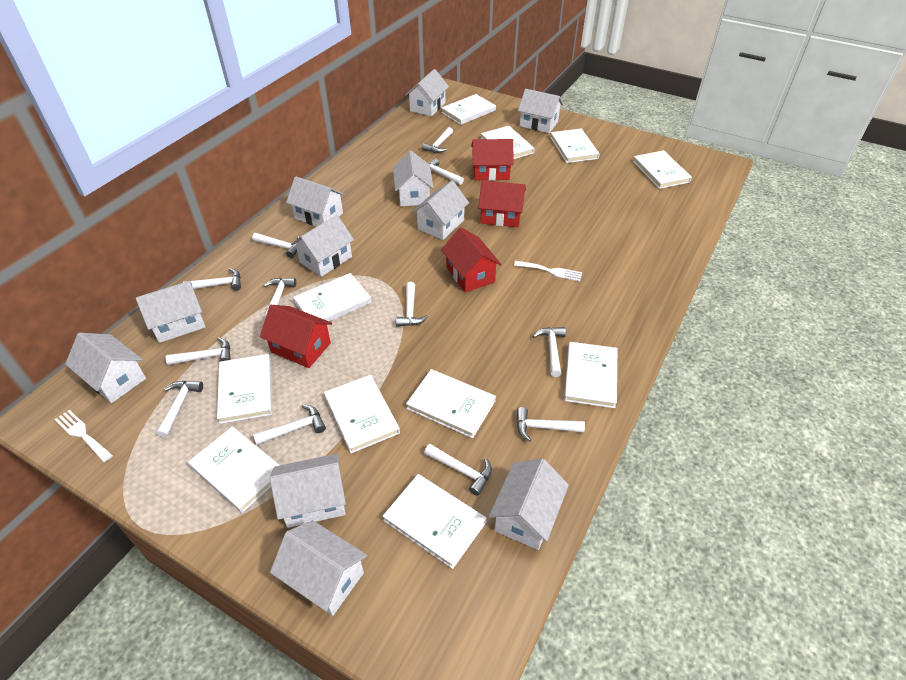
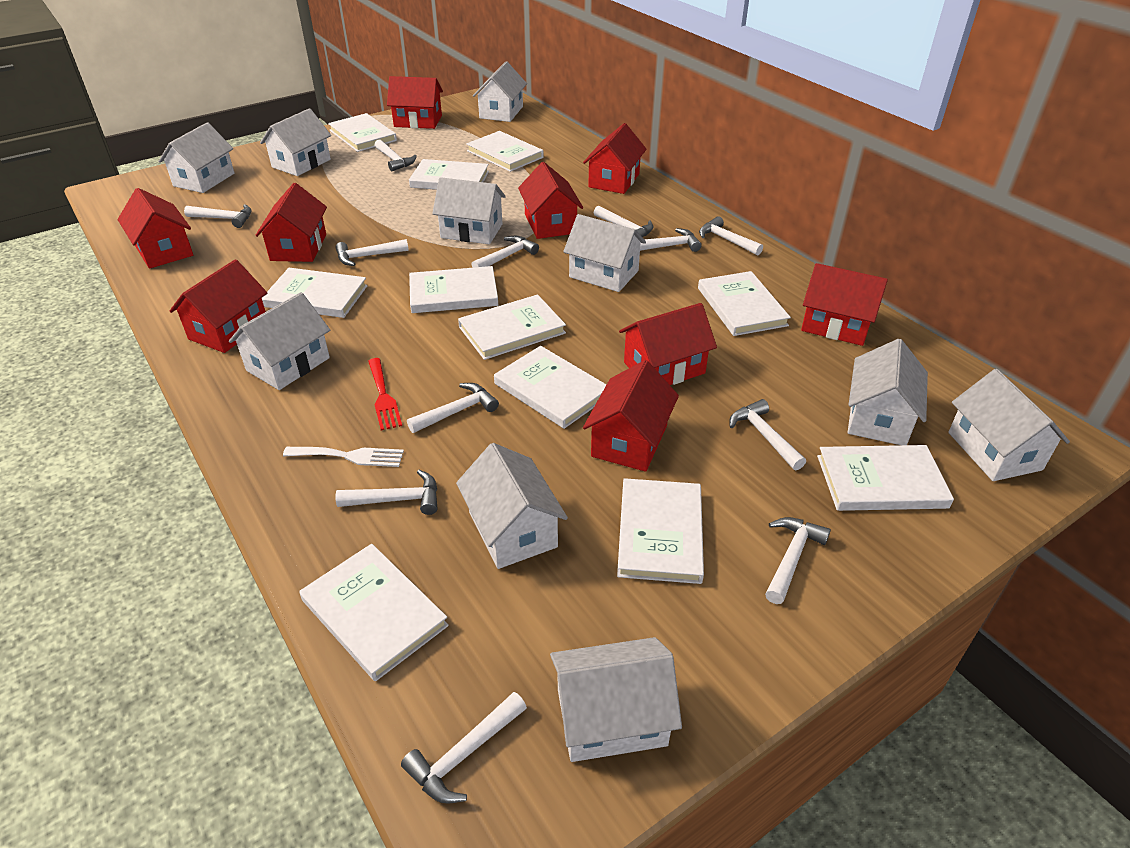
red fork: none = 0 -> [368,358,402,431] = 1
red house: [260,305,332,368] [441,227,502,292] [471,139,514,181] [478,180,526,227] = 4 -> [117,188,193,269] [170,259,267,353] [255,183,327,262] [387,76,443,129] [518,162,583,239] [583,123,647,194] [583,360,679,472] [619,303,717,385] [801,263,888,346] = 9
white fork: [55,410,113,462] [514,261,582,281] = 2 -> [283,447,404,467] = 1
white house: [65,333,146,403] [136,281,205,343] [270,454,346,528] [270,520,367,616] [286,176,345,226] [291,215,354,277] [393,151,434,207] [405,69,449,116] [412,181,469,240] [489,459,569,550] [518,89,563,133] = 11 -> [158,123,234,193] [229,292,330,390] [260,108,331,176] [432,177,506,244] [456,443,568,569] [473,62,527,122] [550,637,682,762] [563,214,646,292] [848,339,928,445] [948,369,1070,481] = 10

